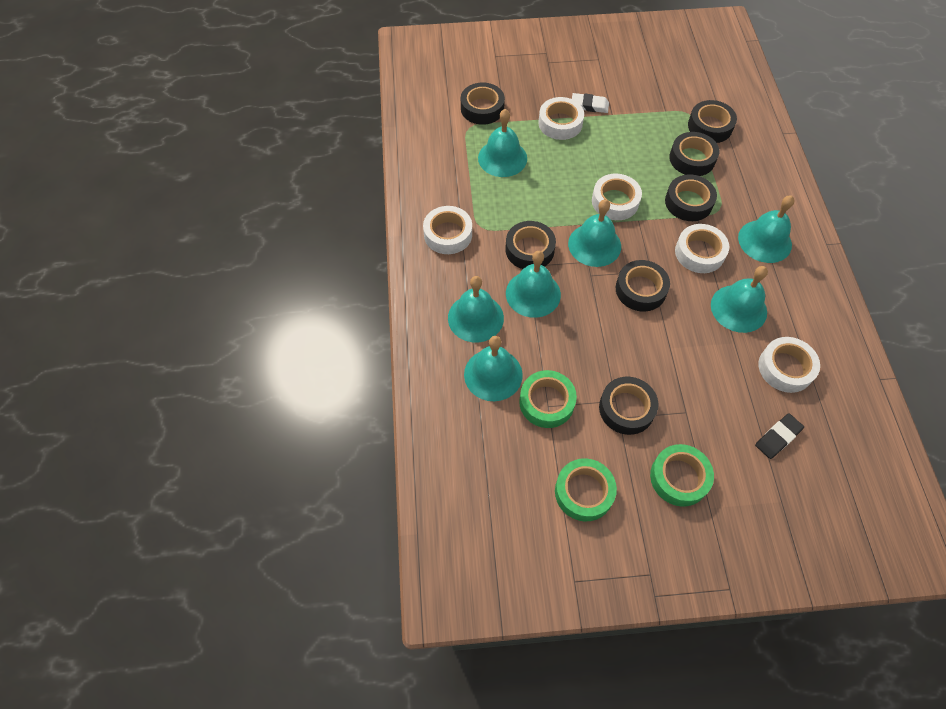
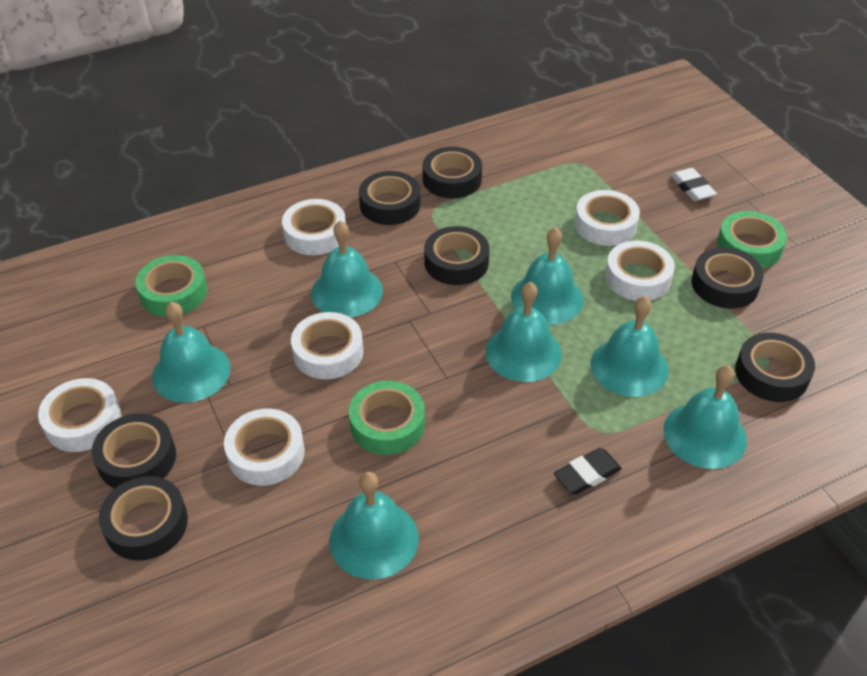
white tape: [423,206,472,254] [538,97,584,140] [592,174,642,220] [675,224,729,273] [758,337,820,393] = 5 -> [38,378,122,452] [224,408,305,486] [282,199,346,255] [291,312,363,379] [575,190,640,246] [605,241,675,300] = 6

